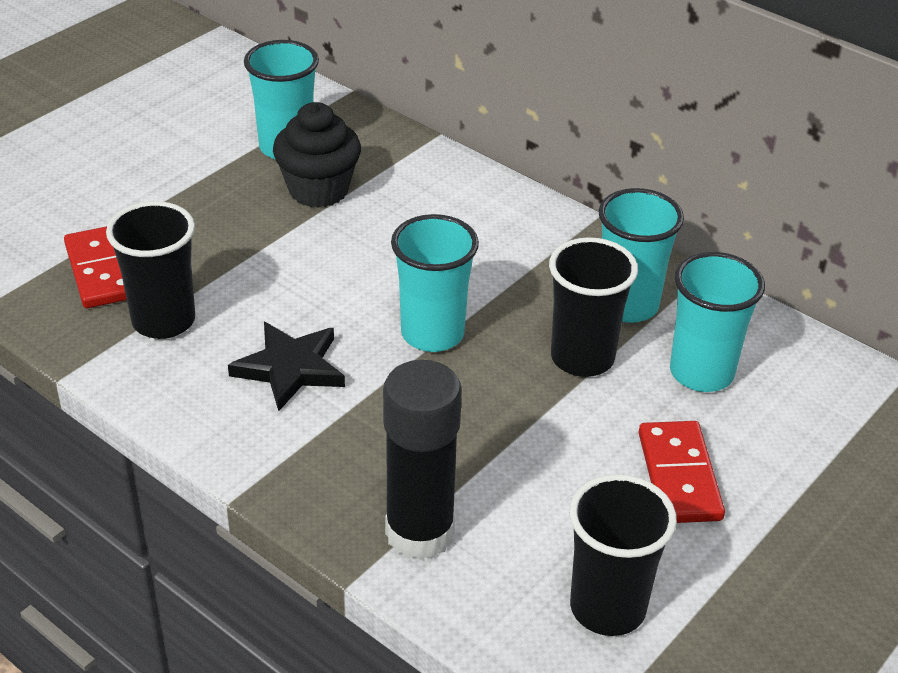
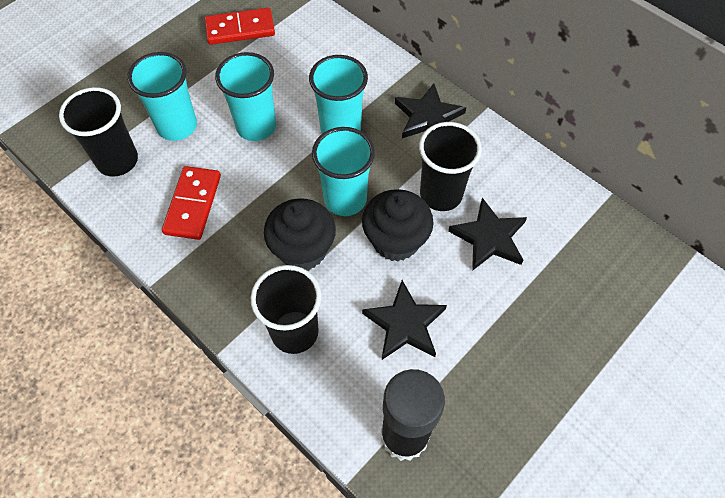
black cupcake: [273,102,361,208] = 1 -> [264,198,336,270] [362,189,434,261] = 2
black star: [228,322,345,411] = 1 -> [362,280,447,360] [395,83,466,138] [448,198,527,271] = 3

